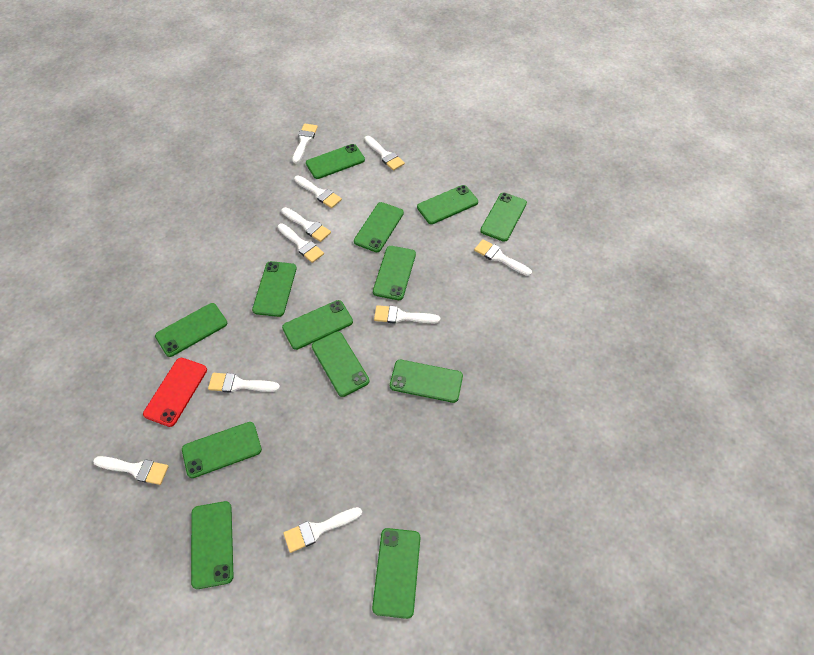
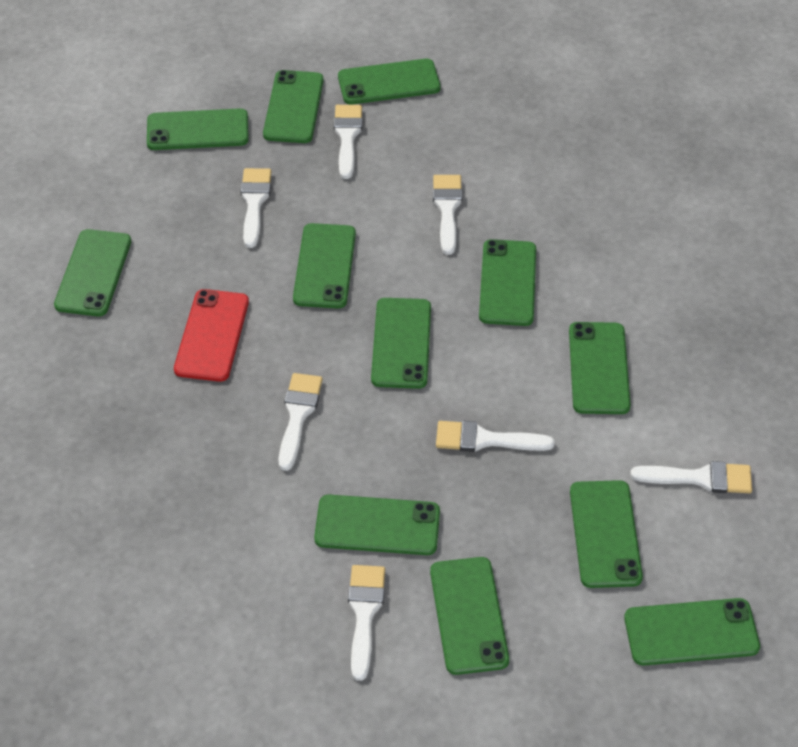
green phone: [155,303,227,357] [182,422,262,478] [191,501,233,589] [252,261,297,317] [282,300,353,350] [306,144,365,179] [312,332,369,397] [354,202,404,252] [372,528,421,619] [373,246,416,300] [390,360,463,403] [417,185,478,224] [480,192,527,242] = 13 -> [54,229,131,316] [147,108,249,150] [263,70,324,143] [293,223,356,308] [314,495,440,555] [338,59,441,104] [371,298,431,389] [430,557,509,675] [479,239,536,326] [569,322,631,414] [570,480,643,588] [624,598,760,666] = 12
white brush: [93,456,169,485] [208,373,280,393] [278,223,324,263] [281,207,331,242] [283,507,362,553] [292,123,318,163] [294,175,342,208] [364,136,405,171] [374,305,440,324] [474,239,532,276] = 10 -> [240,168,271,248] [278,373,323,471] [334,105,362,179] [348,565,385,681] [433,175,462,255] [436,421,555,452] [630,461,752,493] = 7

